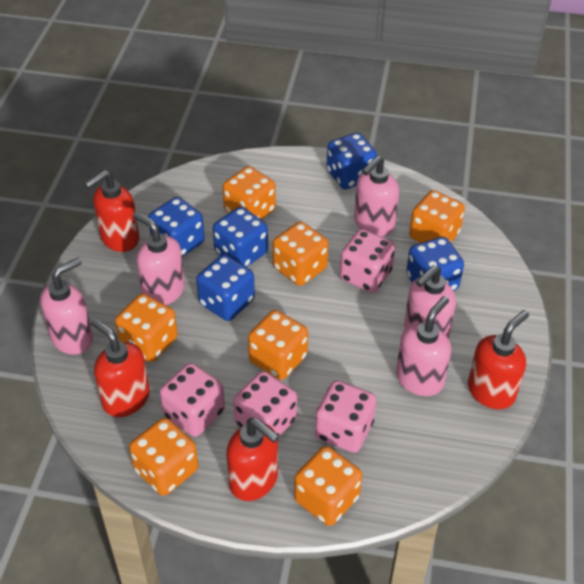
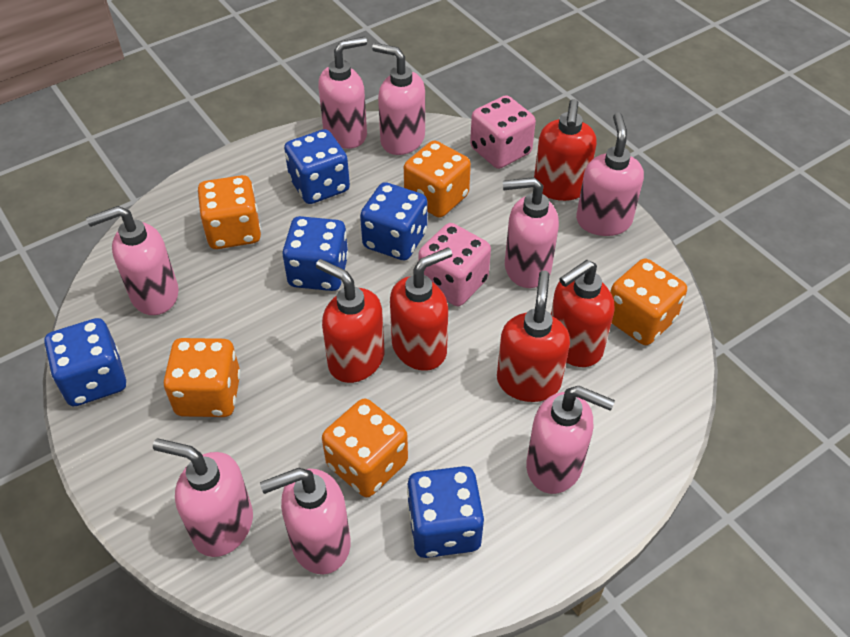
orange dice: [115,294,178,362] [129,418,198,496] [223,166,276,220] [248,310,308,380] [273,222,329,286] [294,446,362,526] [409,190,465,243] = 7 -> [164,338,241,417] [197,175,261,249] [322,399,408,497] [404,141,471,218] [610,258,687,345] = 5
pink dice: [159,363,225,437] [233,371,297,437] [315,380,376,453] [340,229,395,293] = 4 -> [418,223,491,306] [470,95,536,169] = 2
pink soap dispenser: [40,258,93,355] [133,212,185,305] [354,156,399,236] [396,296,451,396] [404,265,456,339] = 5 -> [86,206,179,315] [153,439,253,557] [260,468,350,574] [318,37,367,149] [372,43,425,155] [503,177,559,288] [526,386,615,494] [576,112,644,236] = 8
red soap dispenser: [85,170,139,252] [91,318,150,417] [226,418,279,501] [468,310,529,409] = 4 -> [316,259,384,383] [390,247,452,371] [497,270,570,402] [534,99,597,201] [551,260,614,367] = 5

